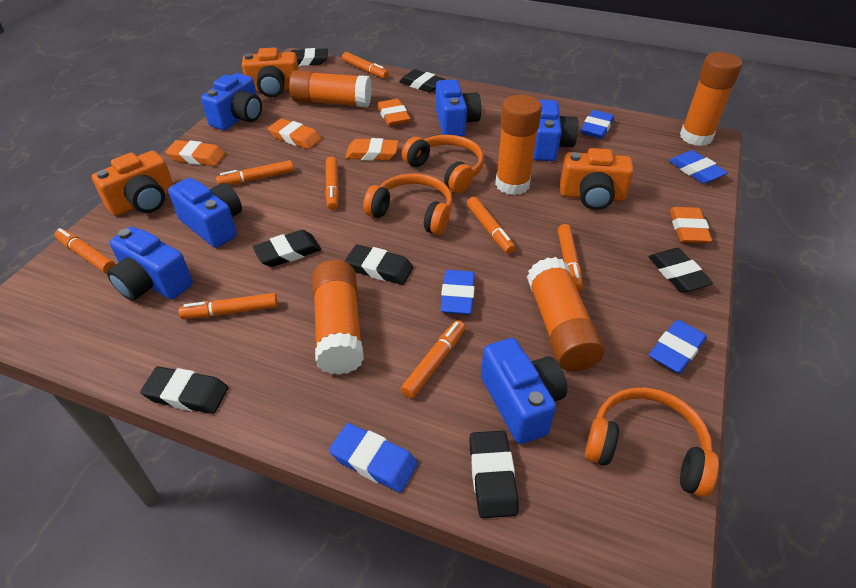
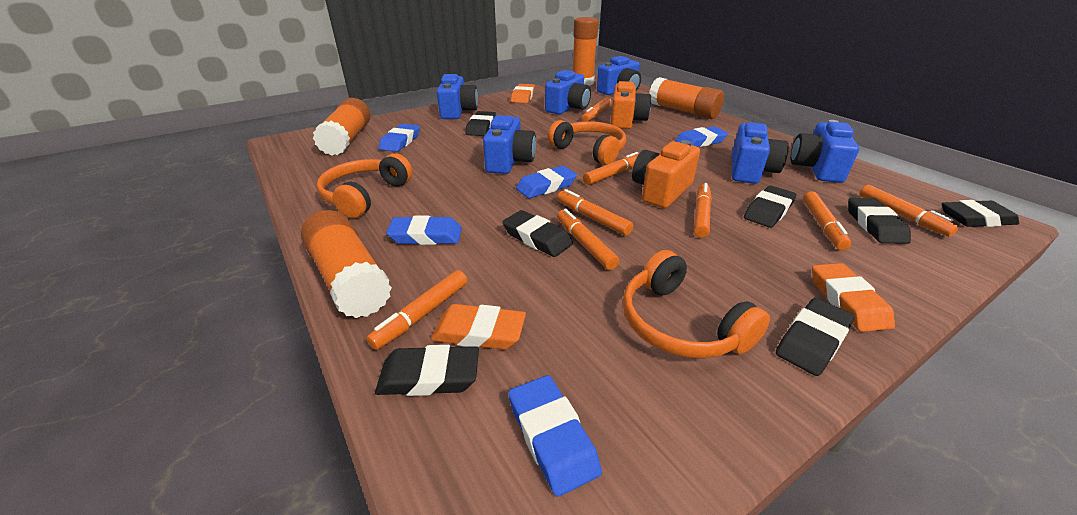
orange camera: [92,151,174,216] [242,48,299,97] [560,148,634,210] = 3 -> [611,81,651,129] [632,140,700,208] = 2
orange eraser: [165,140,225,166] [268,119,321,149] [345,138,398,161] [377,99,410,126] [670,207,712,243] = 5 -> [431,304,526,350] [511,84,535,103] [812,263,895,332] = 3
orange glue stick: [289,70,372,107] [312,260,364,375] [495,95,542,195] [527,257,605,372] [680,52,742,146] = 5 -> [301,210,392,318] [313,98,371,156] [573,17,599,86] [649,77,724,119] = 4

